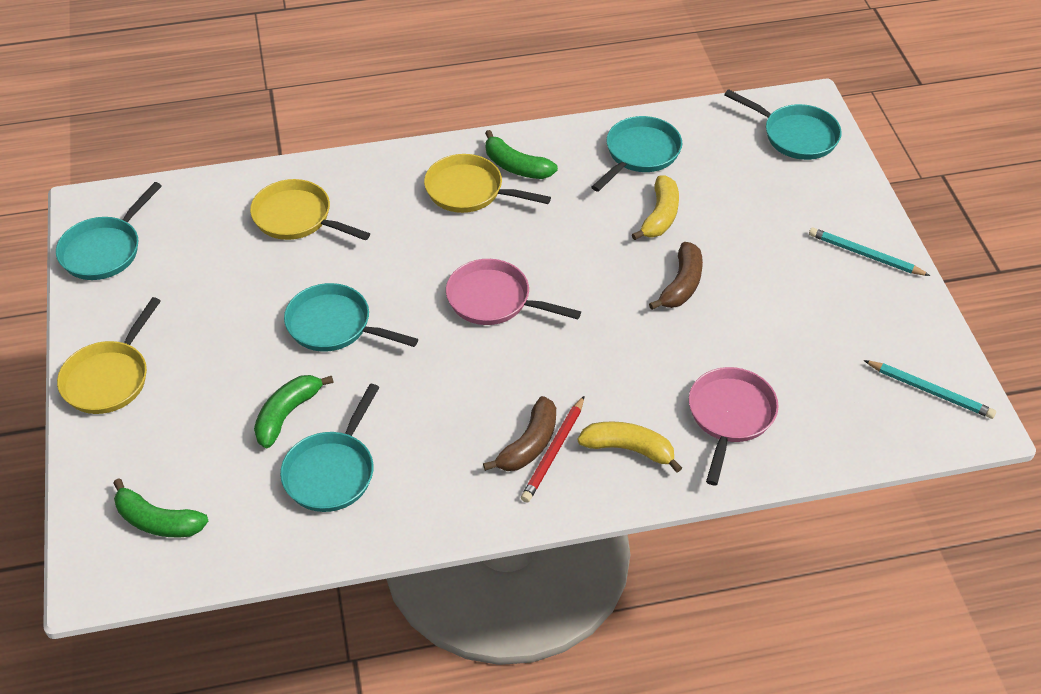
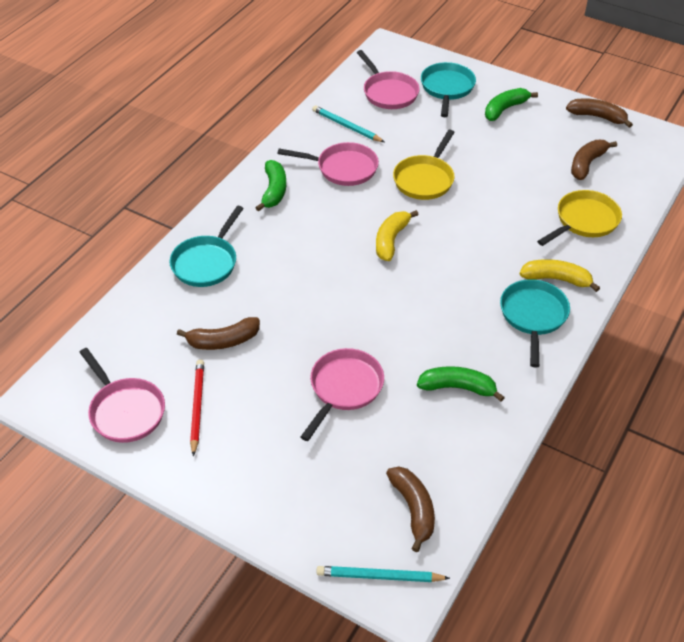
brown banana: [483,396,556,471] [649,242,703,310] = 2 -> [177,317,260,350] [386,467,435,552] [566,98,633,128] [571,140,617,180] = 4
pink pan: [446,259,581,325] [689,367,779,485] = 2 -> [79,348,165,443] [277,142,379,186] [301,348,384,441] [357,50,420,109] = 4
turquoise pan: [56,182,162,280] [280,384,380,512] [284,283,418,352] [592,116,682,192] [724,89,842,160] = 5 -> [169,206,244,287] [421,62,476,117] [500,279,570,368] = 3
yellow pan: [57,297,161,414] [250,179,370,241] [424,154,551,213] = 3 -> [393,130,455,200] [537,190,622,246] = 2

